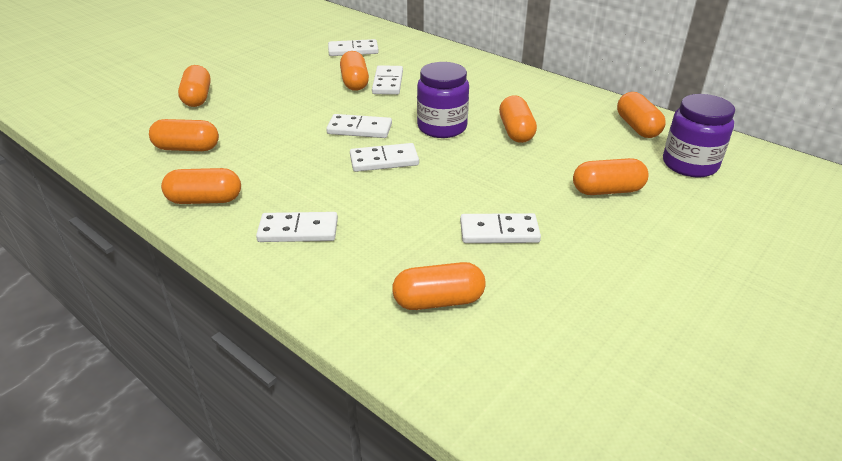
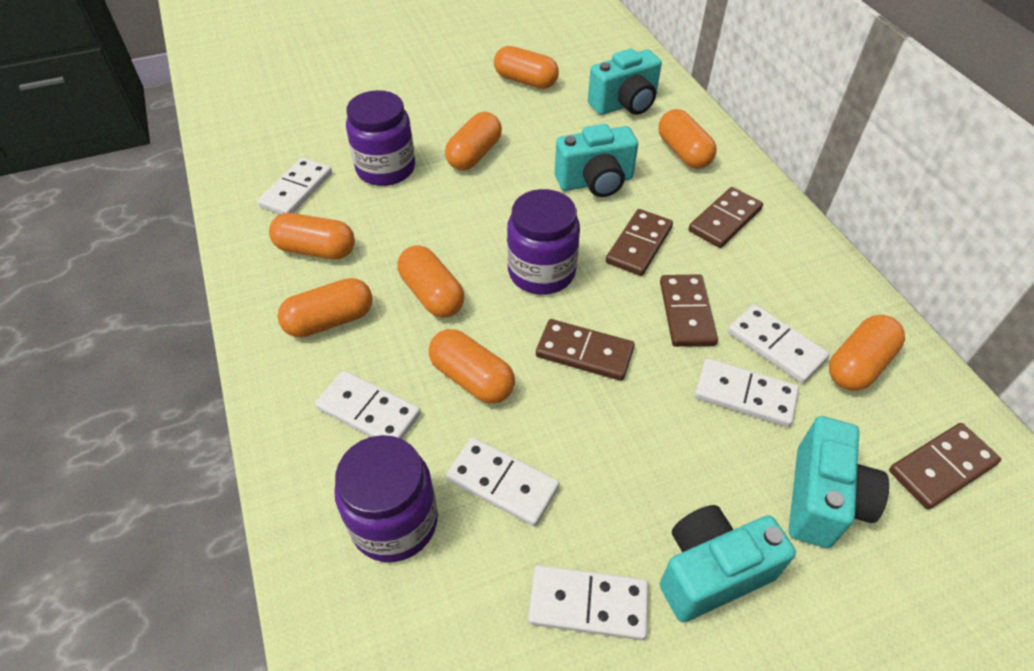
brown domino: none = 0 -> [536,319,635,381] [606,209,673,276] [660,274,718,347] [688,187,763,248] [889,423,1001,509] = 5
purple jar: [417,62,469,138] [663,94,735,177] = 2 -> [334,435,438,562] [346,90,415,186] [507,189,580,295] = 3
turquoise camera: none = 0 -> [555,124,638,197] [588,49,662,115] [660,505,796,622] [789,416,889,548] = 4

